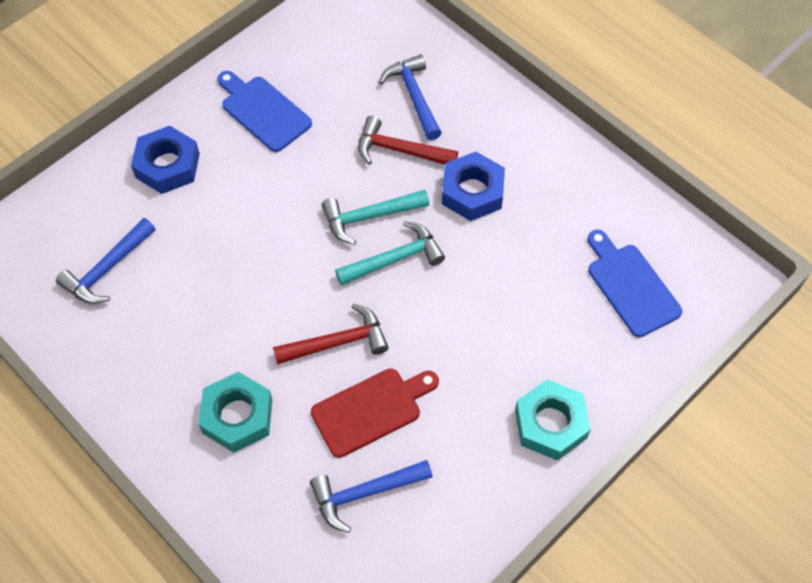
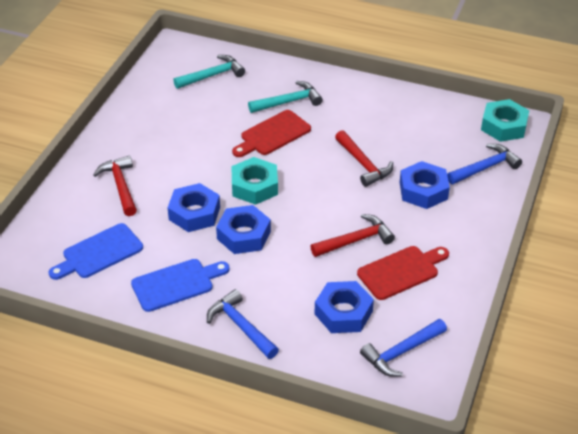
blue nut: [131,126,200,194] [442,152,505,221] = 2 -> [168,183,220,232] [216,205,271,254] [315,281,374,333] [400,161,450,209] = 4
red cutting board: [311,369,439,458] = 1 -> [232,110,311,157] [357,246,449,300] = 2
red hammer: [273,304,389,364] [358,116,458,165] = 2 -> [93,155,137,216] [310,214,395,257] [335,130,393,187] = 3

